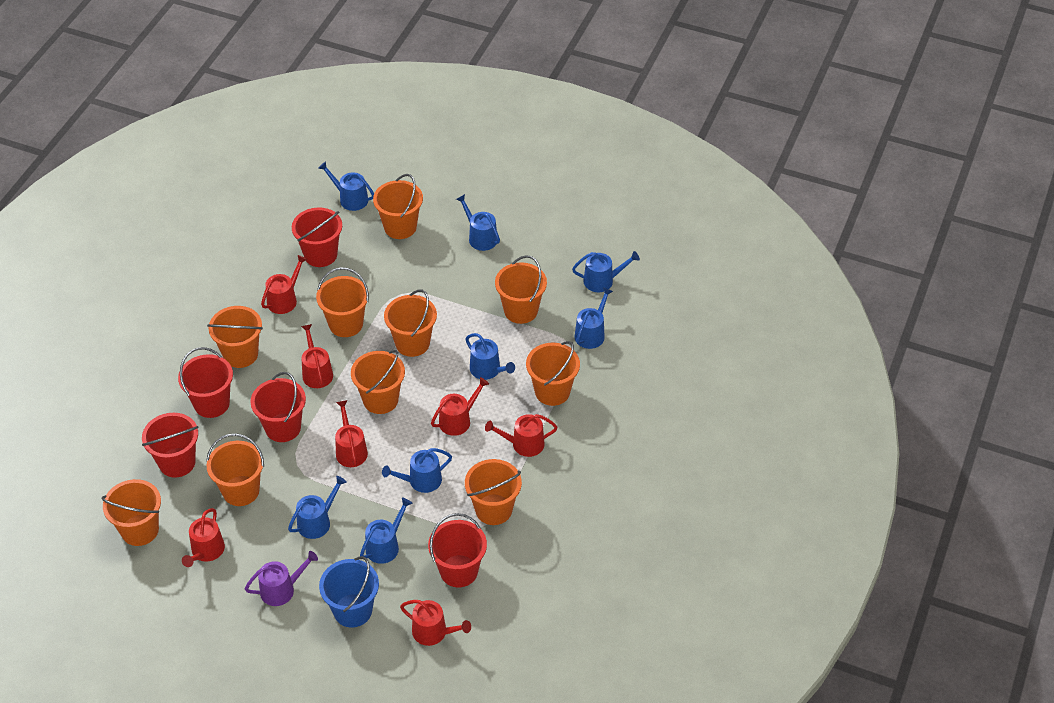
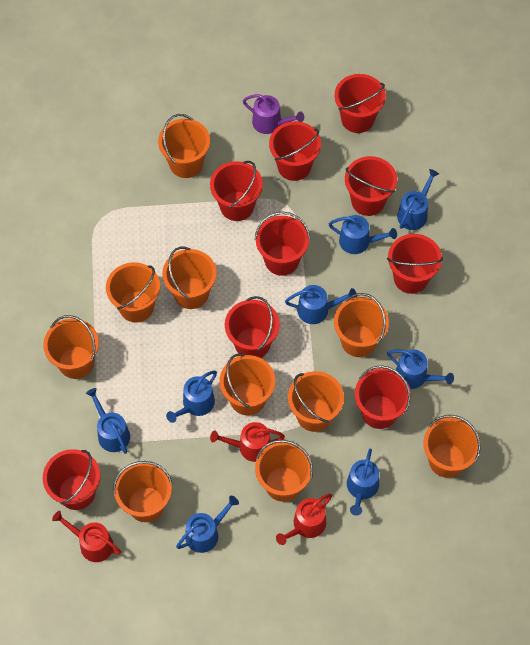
blue bucket: [319,556,379,628] = 1 -> none = 0
red bucket: [142,413,198,478] [178,347,233,418] [250,372,306,442] [292,208,342,267] [428,513,487,587] = 5 -> [43,449,100,510] [210,161,263,221] [225,296,280,358] [255,212,310,276] [269,121,321,181] [334,74,386,133] [345,156,397,216] [355,365,411,429] [387,234,443,294] = 9
red watering can: [182,508,225,567] [261,255,307,314] [301,324,333,388] [335,400,368,467] [400,600,471,646] [431,377,489,436] [485,414,558,457] = 7 -> [52,511,121,562] [210,422,285,462] [276,494,332,545] = 3

